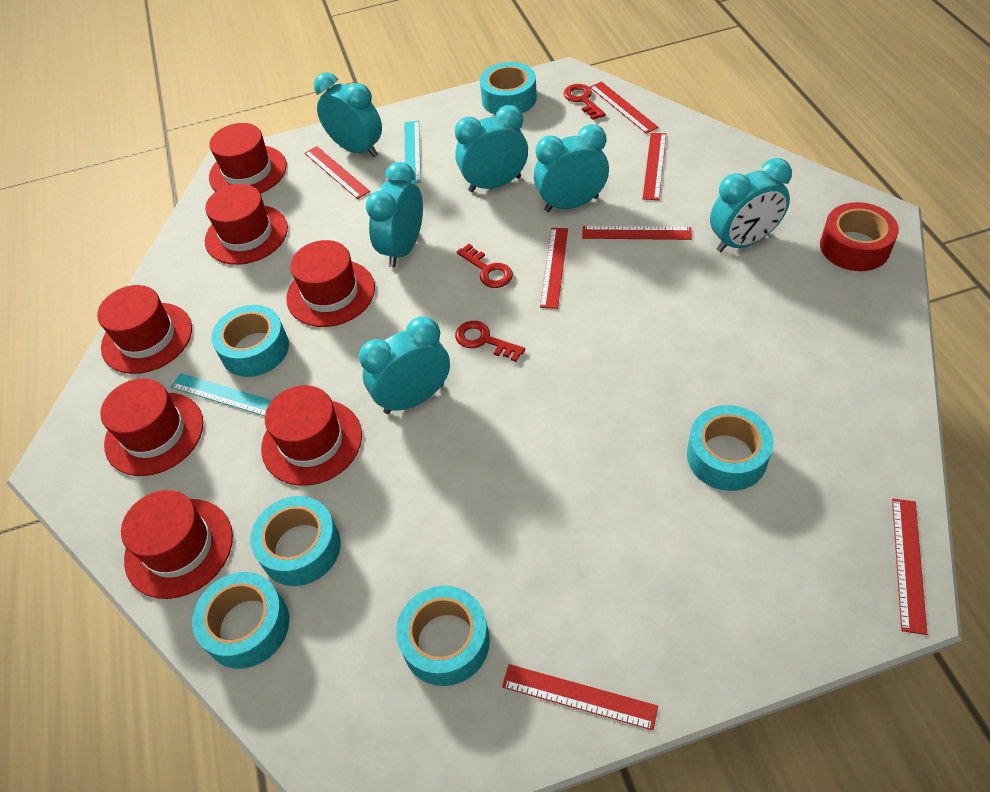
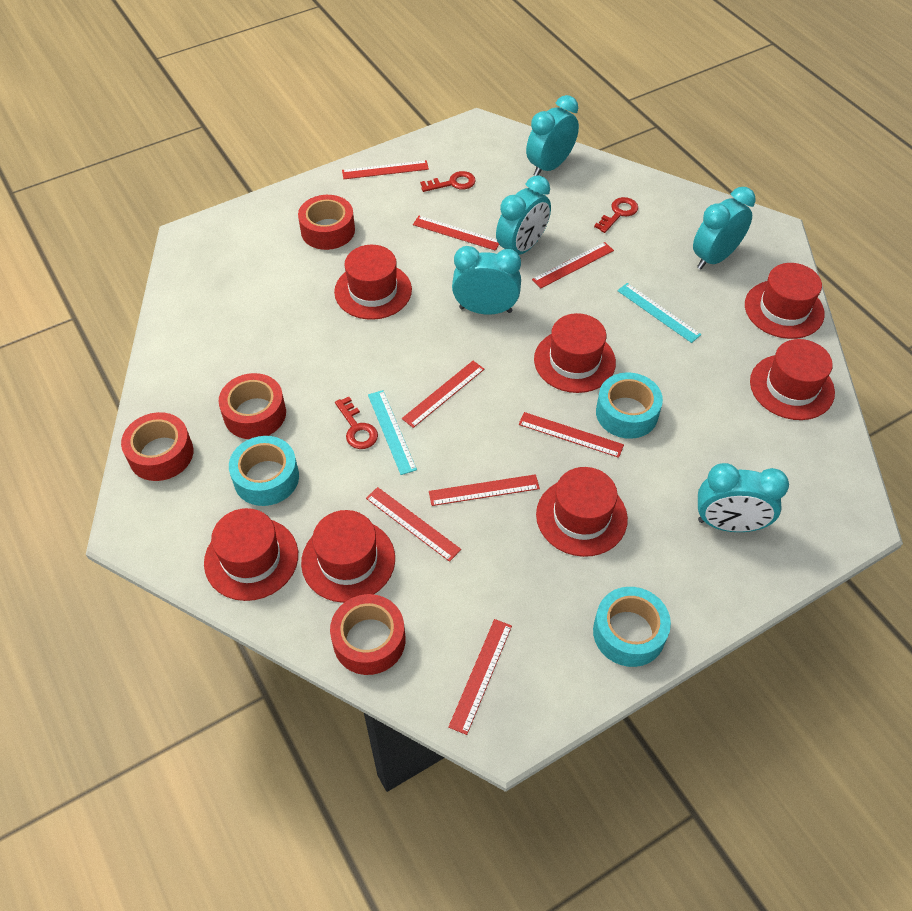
red ruler: [305,146,370,199] [502,664,658,730] [540,228,568,309] [582,226,692,240] [590,81,659,134] [642,133,666,200] [892,499,927,635] = 7 -> [342,160,429,179] [366,487,461,562] [402,361,484,428] [413,216,499,251] [429,474,540,506] [448,619,512,735] [519,412,624,458] [532,242,614,288] = 8
red tape: [820,202,899,271] = 1 -> [121,412,193,481] [219,373,286,439] [298,195,355,250] [330,594,405,675] = 4
turquoise clock: [314,72,382,157] [359,316,450,414] [366,162,423,267] [455,105,528,192] [534,124,609,212] [710,158,792,252] = 6 -> [452,246,521,315] [496,175,551,255] [526,95,579,176] [693,187,755,269] [698,463,789,532] = 5
turquoise tape: [192,572,289,669] [211,305,289,377] [250,496,341,586] [396,586,490,686] [480,62,537,115] [687,405,773,491] = 6 -> [229,436,299,506] [593,587,671,667] [596,372,663,439] = 3

